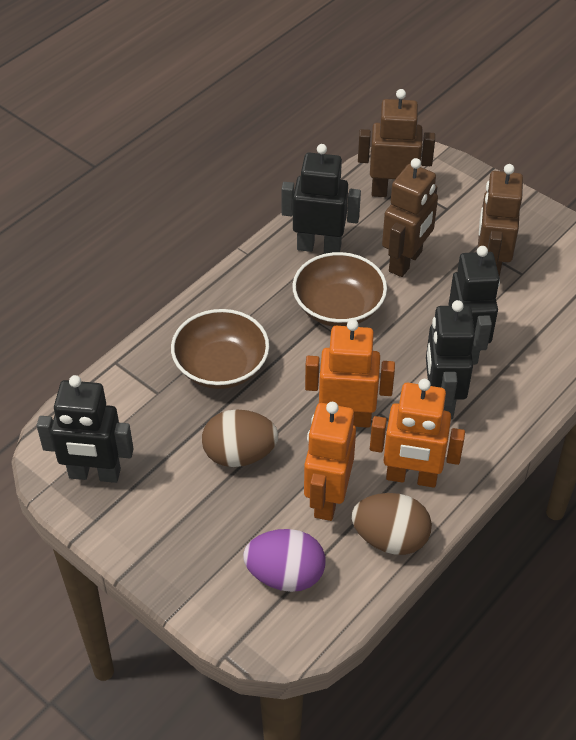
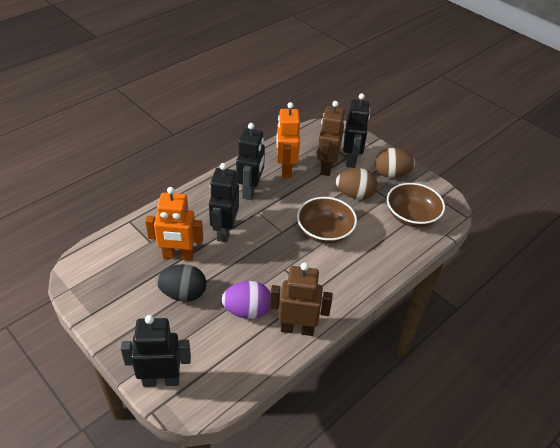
black egg: none = 0 -> [157,264,206,302] = 1
brown robot: [358,89,435,197] [382,158,438,277] [478,164,523,277] = 3 -> [270,262,333,336] [317,101,345,176] = 2
orange robot: [304,402,356,521] [305,319,395,428] [370,379,465,488] = 3 -> [145,187,203,261] [276,102,300,178] = 2

